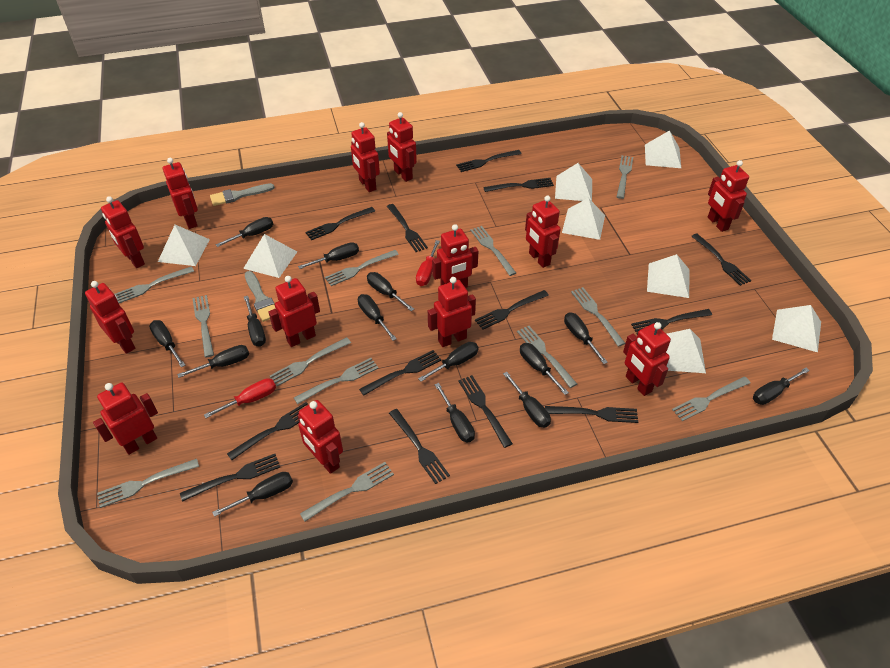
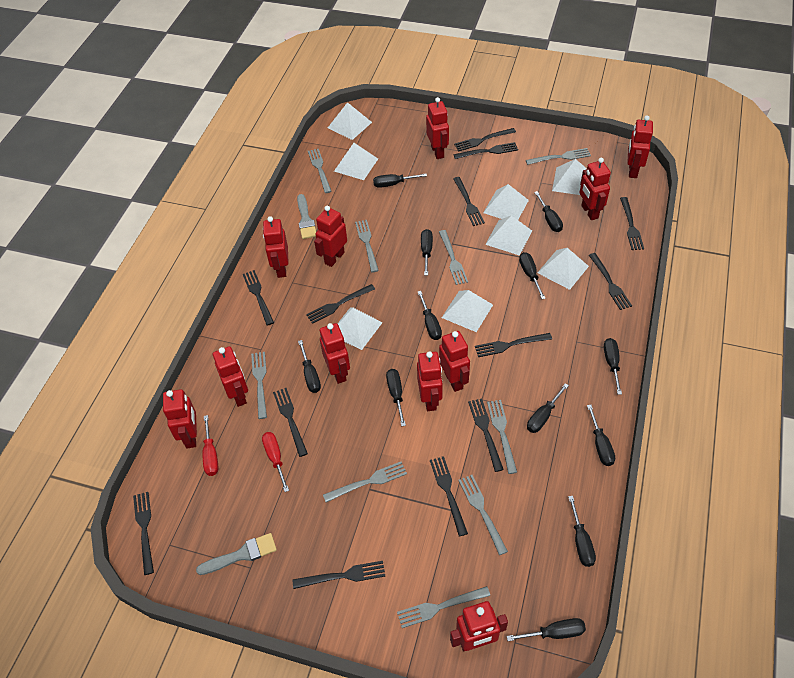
black screwdriver: [149,320,185,368] [177,345,249,378] [212,472,293,517] [216,217,273,247] [244,296,266,347] [298,242,359,269] [358,294,397,341] [367,272,414,311] [418,342,479,382] [434,383,475,442] [503,372,551,428] [520,343,569,395] [564,312,608,364] [753,368,810,405] = 14 -> [298,340,321,393] [373,174,427,188] [386,369,406,427] [418,291,442,340] [421,229,433,275] [507,618,586,641] [519,252,546,299] [527,383,569,433] [534,191,563,232] [568,496,596,567] [587,405,615,466] [604,338,622,395] = 12
grey fork: [97,459,199,508] [115,266,194,303] [192,295,214,357] [270,337,351,386] [294,358,379,404] [300,462,394,522] [325,250,399,286] [470,226,516,276] [517,326,577,388] [571,287,625,347] [616,155,633,199] [672,377,750,421] = 12 -> [251,352,267,419] [308,149,332,193] [323,462,407,502] [355,220,379,272] [397,586,490,628] [439,230,468,285] [458,475,508,555] [487,400,517,474] [526,148,591,165] = 9
red robot: [85,281,135,354] [93,383,158,455] [101,196,145,268] [163,158,198,229] [268,276,320,347] [297,400,343,474] [351,122,380,192] [387,112,417,182] [428,277,476,347] [432,224,478,288] [525,195,561,268] [623,322,671,396] [708,160,749,232] = 13 -> [163,389,197,449] [213,346,248,407] [263,216,289,278] [314,206,347,267] [320,323,350,384] [417,351,443,411] [426,97,449,159] [439,331,470,392] [450,601,508,651] [579,158,611,220] [628,115,653,178] = 11

